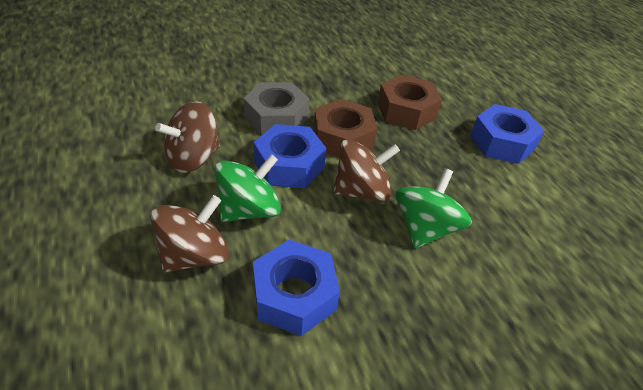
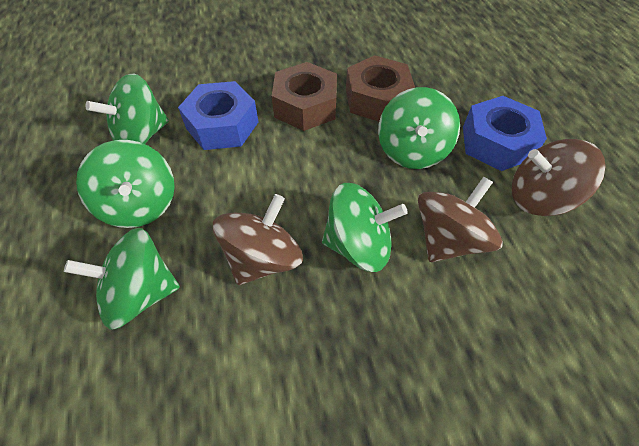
blue nut: [253,239,340,336] [254,124,326,188] [470,104,544,164] = 3 -> [178,81,258,150] [463,96,547,171] = 2
green spinning top: [215,154,281,222] [395,168,472,248] = 2 -> [64,228,180,330] [76,140,175,228] [85,74,169,144] [322,183,408,272] [378,87,460,169] = 5
grey nut: [244,82,309,136] = 1 -> none = 0

